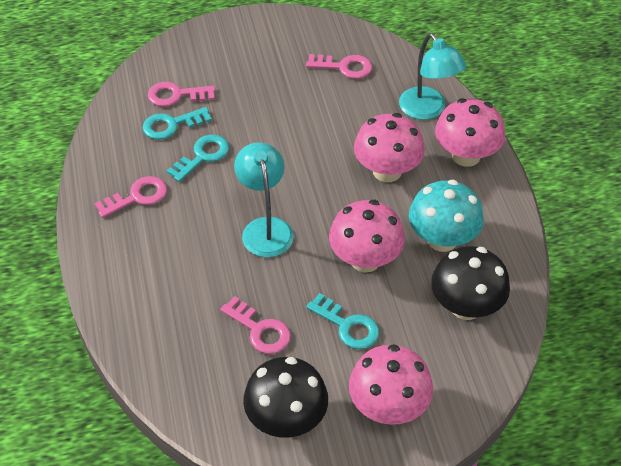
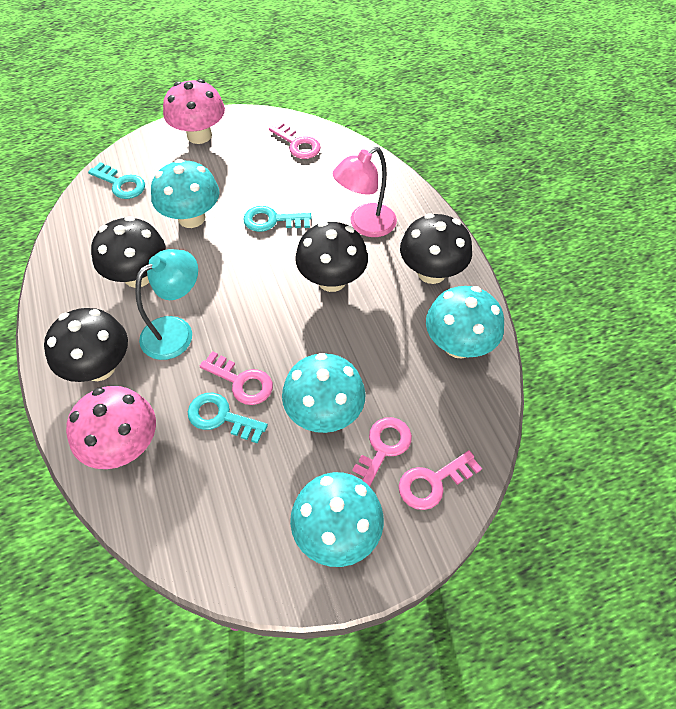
black mushroom: [243,357,328,438] [431,246,510,320] = 2 -> [44,308,128,382] [91,216,166,288] [295,221,368,292] [400,213,472,284] = 4
pink lamp: none = 0 -> [333,147,397,237] = 1
pink mushroom: [329,200,405,272] [349,344,433,425] [354,113,425,182] [435,98,505,167] = 4 -> [66,386,156,469] [163,79,225,144] = 2
turquoise lamp: [234,142,294,257] [399,33,466,120] = 2 -> [135,249,198,360] = 1
turquoise mushroom: [409,180,484,252] = 1 -> [151,159,219,228] [282,353,366,433] [290,472,384,567] [426,286,504,359] = 4

